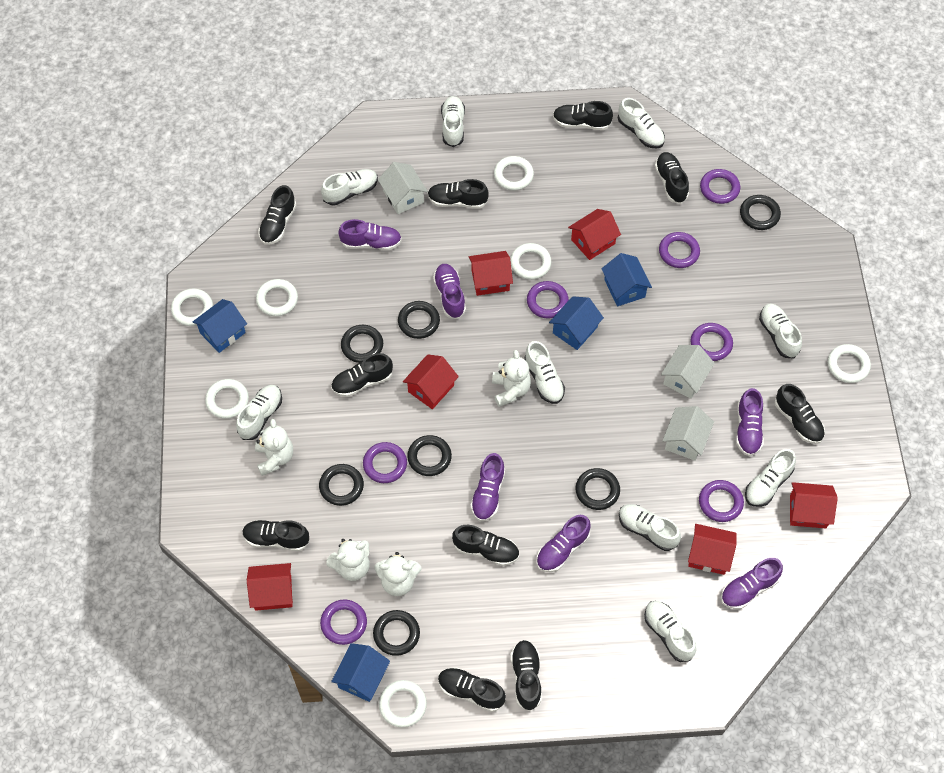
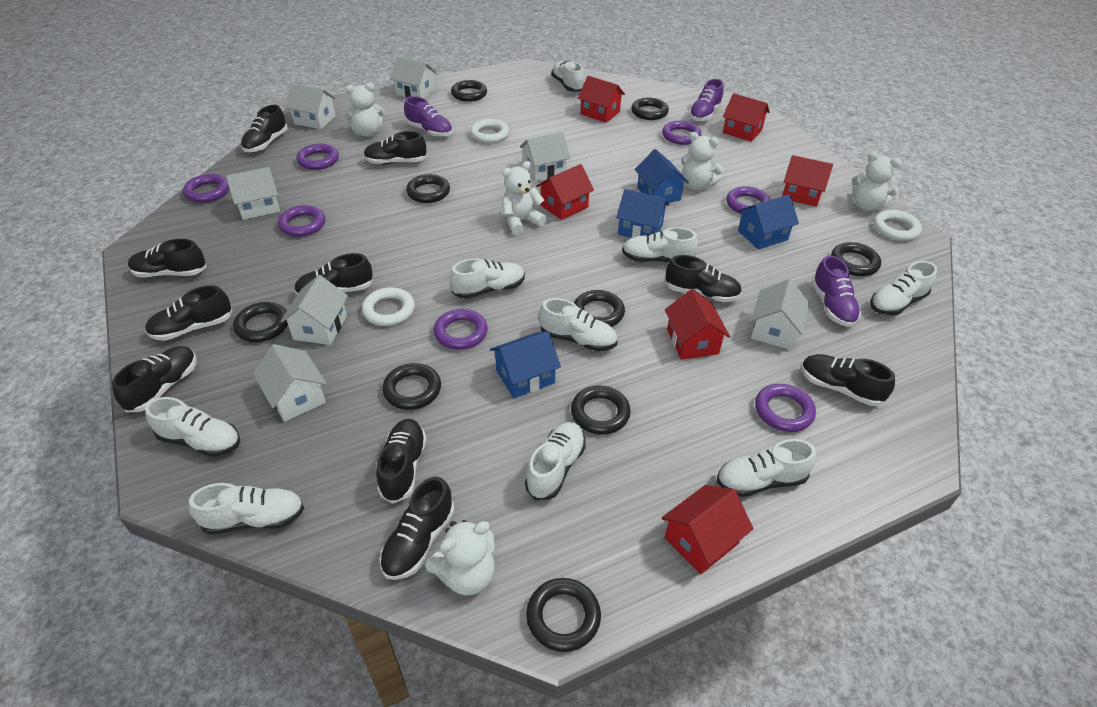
black ring: [319,464,364,506] [341,325,383,363] [373,610,420,656] [398,301,440,339] [407,435,452,476] [576,468,620,510] [740,195,781,230] = 7 -> [233,302,288,342] [382,363,441,410] [406,174,450,203] [451,80,487,102] [526,578,601,652] [571,386,631,434] [574,290,625,327] [631,98,669,120] [831,242,881,276] = 9
purple shoe: [338,219,402,250] [433,264,466,319] [470,453,505,521] [536,515,591,572] [721,558,783,609] [736,388,764,456] = 6 -> [404,96,453,137] [689,79,724,122] [812,256,861,327] = 3
white house: [378,162,428,214] [661,345,715,399] [662,406,714,461] = 3 -> [226,167,280,220] [253,344,327,422] [280,275,348,345] [286,84,336,129] [390,57,436,98] [520,132,570,182] [751,279,810,350] = 7
white ring: [171,289,213,326] [205,379,249,419] [256,279,298,316] [379,680,427,728] [494,156,534,191] [510,243,551,280] [828,344,871,383] = 7 -> [362,287,415,326] [470,119,509,143] [874,210,922,241] = 3
white teddy bear: [255,419,293,476] [326,539,370,581] [374,552,422,596] [492,350,531,407] = 4 -> [344,83,385,137] [425,520,495,596] [502,161,547,235] [681,132,723,190] [852,152,901,211] = 5

